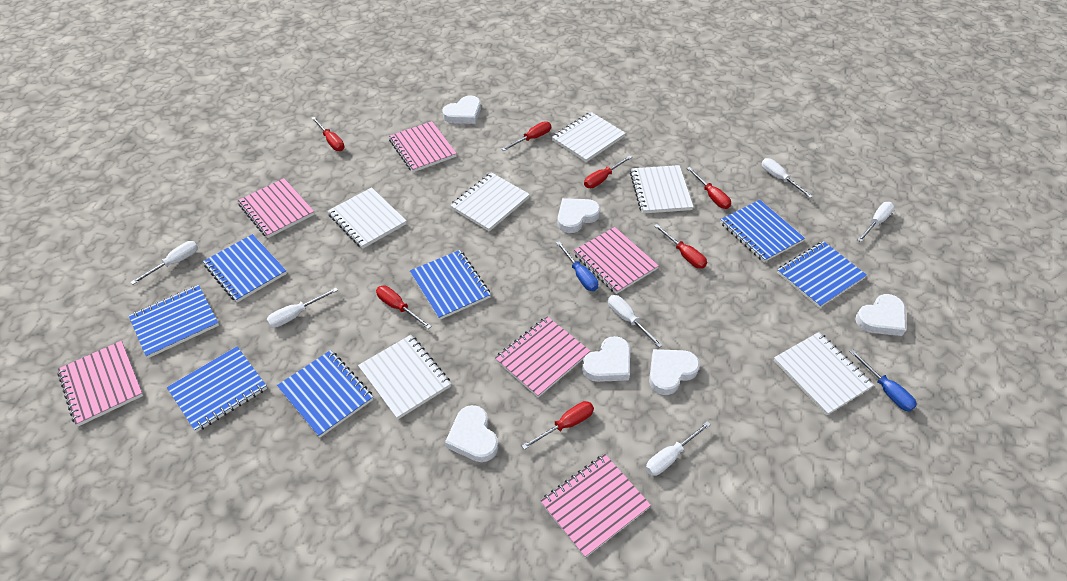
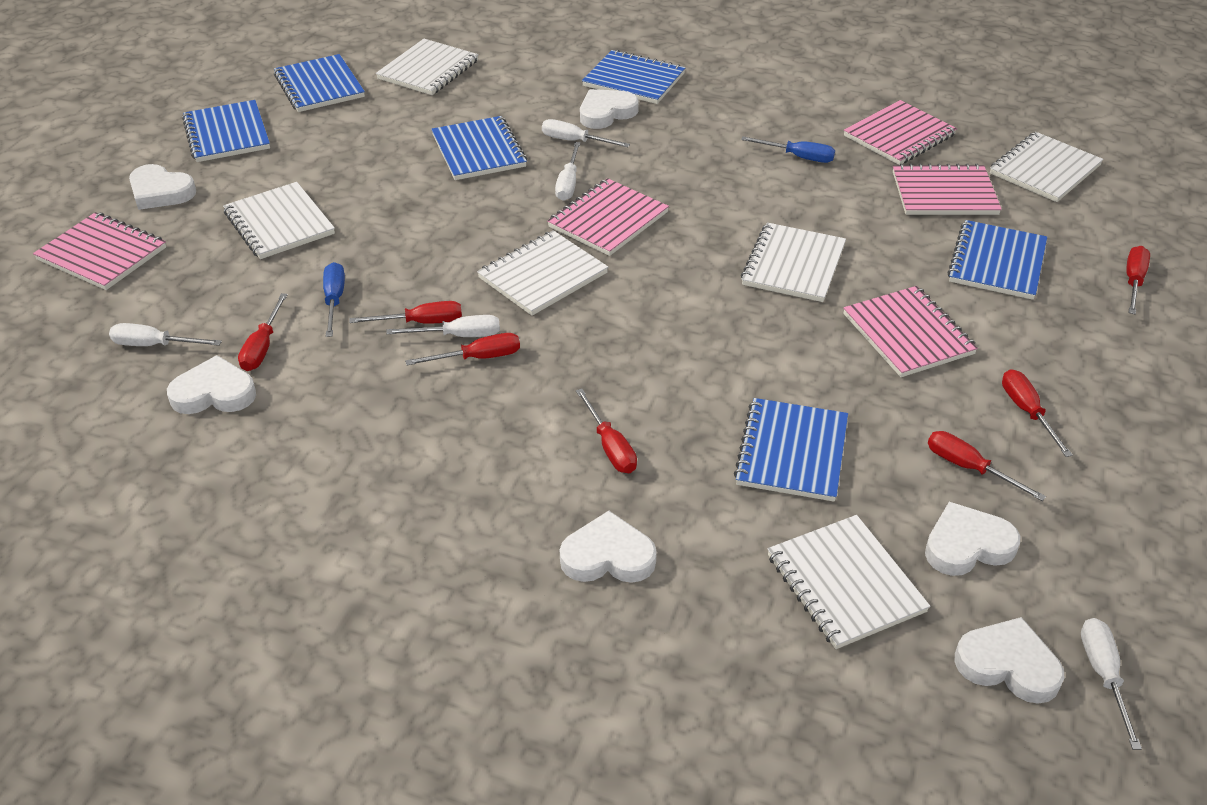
blue notebook: [129,285,219,358] [167,347,267,432] [203,234,287,302] [277,350,373,438] [410,250,491,320] [720,200,805,262] [777,241,867,308] = 7 -> [182,100,270,162] [274,54,365,112] [431,116,527,180] [582,50,685,104] [734,398,848,502] [947,220,1047,300] = 6
pink notebook: [57,341,143,426] [238,178,315,238] [389,121,457,172] [495,316,590,397] [540,454,651,558] [573,227,659,294] = 6 -> [33,212,166,290] [547,178,669,256] [843,286,978,377] [844,100,957,165] [893,163,1002,215] = 5
white screwdriver: [131,241,198,284] [267,288,338,328] [608,295,663,348] [646,421,711,476] [762,158,813,198] [858,202,894,242] = 6 -> [109,323,222,346] [386,315,500,337] [542,119,630,147] [555,142,580,201] [1081,618,1142,750] = 5

